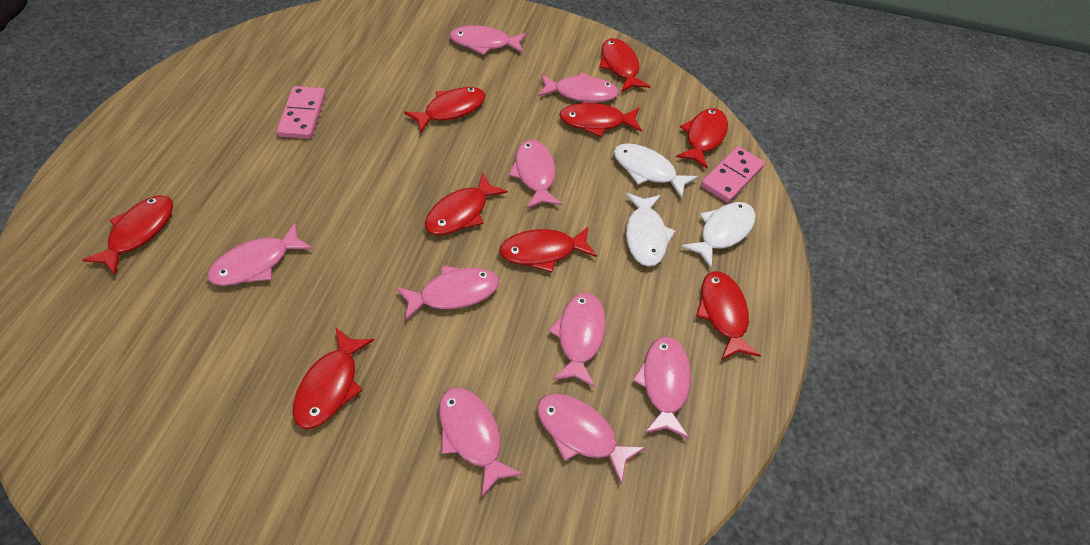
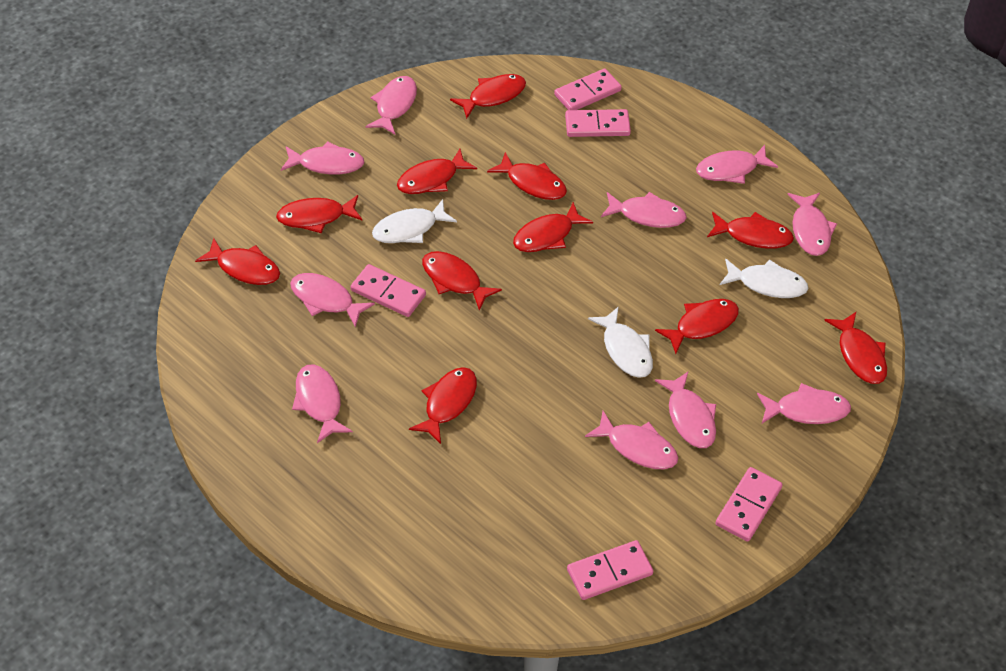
pink domino: [277,86,326,139] [701,146,765,203] = 2 -> [350,264,426,317] [554,68,622,110] [565,109,631,137] [567,540,653,600] [716,467,783,542] = 5
pink fish: [207,223,313,286] [396,266,499,321] [439,387,523,497] [450,25,526,55] [509,140,562,208] [537,394,645,484] [538,72,619,103] [548,293,606,387] [633,336,691,439] = 9 -> [281,141,364,174] [290,273,375,327] [292,364,353,443] [366,76,417,135] [585,411,678,469] [601,192,687,228] [655,372,716,448] [696,145,778,184] [757,383,851,424] [787,193,837,256] = 10
red fish: [82,195,173,275] [293,328,374,429] [404,87,486,133] [425,173,508,235] [499,226,597,273] [559,103,642,137] [599,38,650,92] [676,108,728,169] [696,271,761,360] = 9 -> [195,238,280,285] [276,195,362,233] [397,149,477,194] [409,367,477,444] [422,251,502,311] [450,74,526,119] [487,152,567,200] [513,202,593,252] [655,299,739,354] [707,212,794,249] [824,312,887,384] = 11

